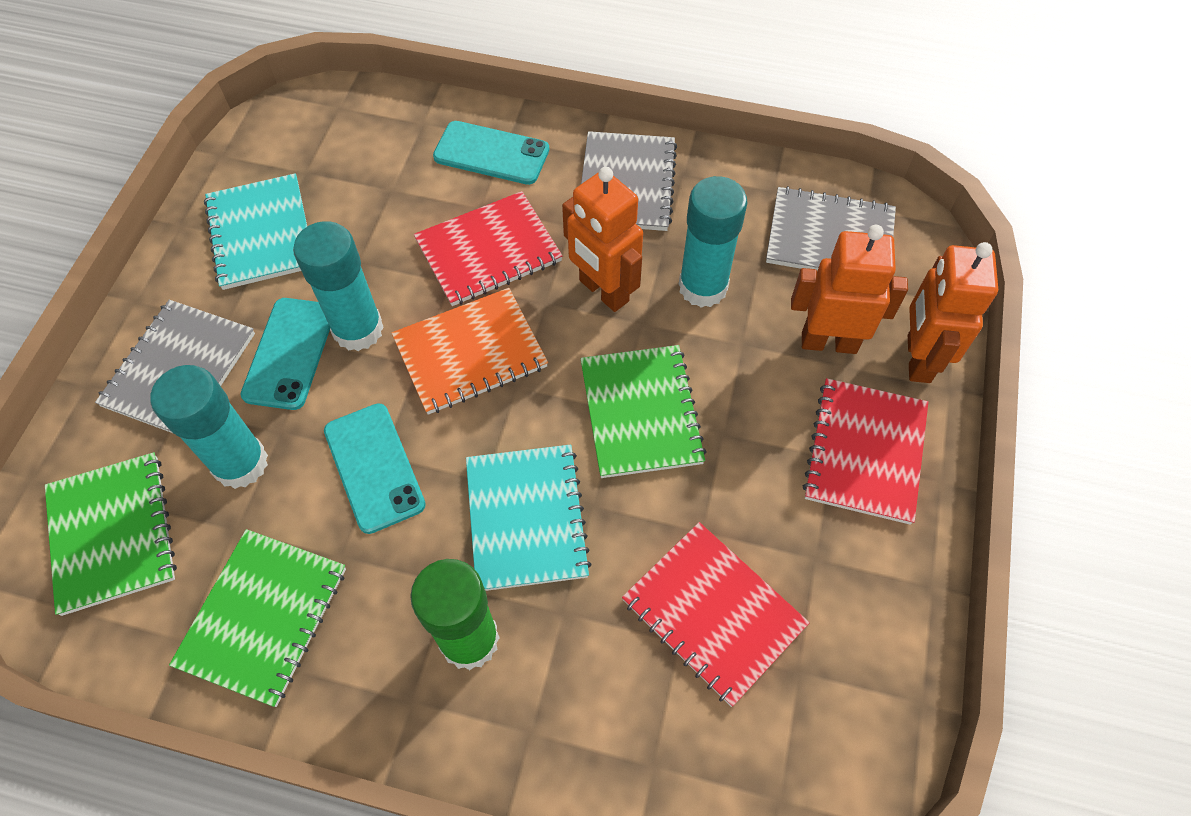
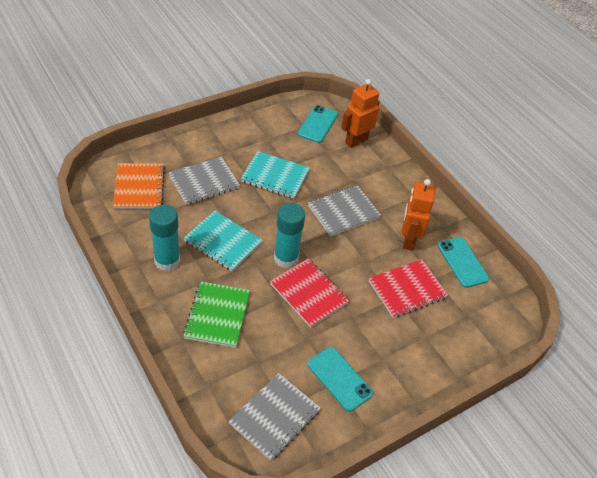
green glue stick: [410,559,499,670] = 1 -> none = 0
green notebook: [45,452,177,616] [169,529,346,707] [580,345,707,478] = 3 -> [183,281,250,348] = 1
orange robot: [562,167,643,312] [791,225,908,354] [908,242,998,383] = 3 -> [341,79,380,148] [402,179,435,250] = 2
red notebook: [414,191,563,306] [622,522,810,707] [803,378,928,525] = 3 -> [270,259,350,327] [369,259,448,318] = 2
turquoise glue stick: [151,365,268,489] [293,221,384,351] [679,176,747,308] = 3 -> [149,205,180,271] [274,203,305,268] = 2

